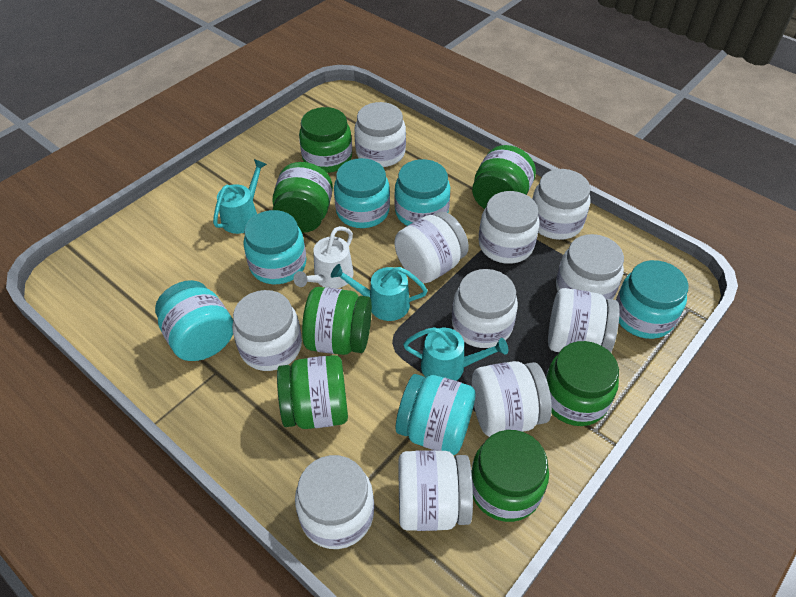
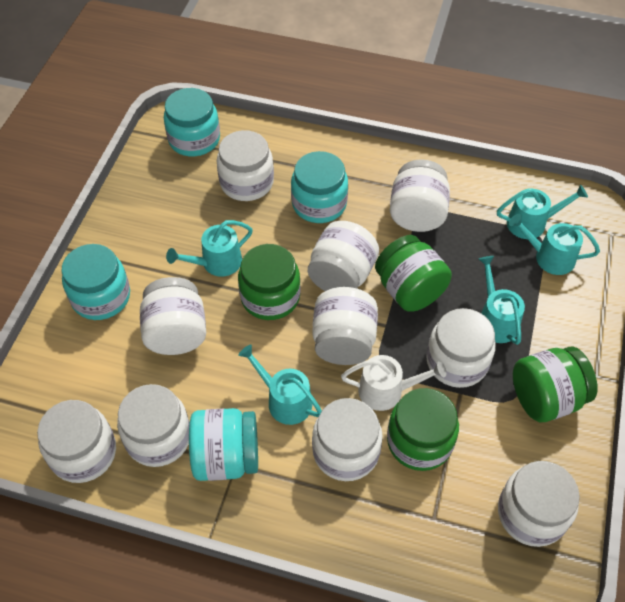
green jar: [272,162,333,233] [277,355,348,429] [299,107,352,173] [302,287,372,355] [471,430,549,522] [472,145,536,209] [546,341,619,426] = 7 -> [238,244,301,320] [375,235,452,311] [387,388,459,471] [513,347,598,422] = 4
turquoise jar: [155,280,233,361] [243,210,306,284] [334,158,390,228] [394,159,450,226] [396,374,476,455] [616,260,689,339] = 6 -> [62,244,130,320] [164,88,220,156] [189,408,258,481] [291,151,348,223] = 4
turquoise watering can: [213,159,267,234] [331,264,428,321] [403,327,508,381] = 3 -> [166,220,253,277] [238,344,322,425] [479,256,525,345] [497,185,588,239] [509,214,600,275] = 5
white jar: [232,290,302,371] [295,455,374,549] [354,102,406,167] [395,212,469,283] [398,450,473,531] [452,269,518,348] [472,361,552,437] [479,191,540,264] [532,169,590,240] [548,288,620,353] [556,234,624,300] = 11 -> [37,400,116,483] [117,384,190,467] [140,277,206,355] [217,130,274,201] [308,221,379,291] [312,287,378,365] [312,398,383,481] [390,159,450,232] [426,308,496,388] [498,461,580,547] = 10

